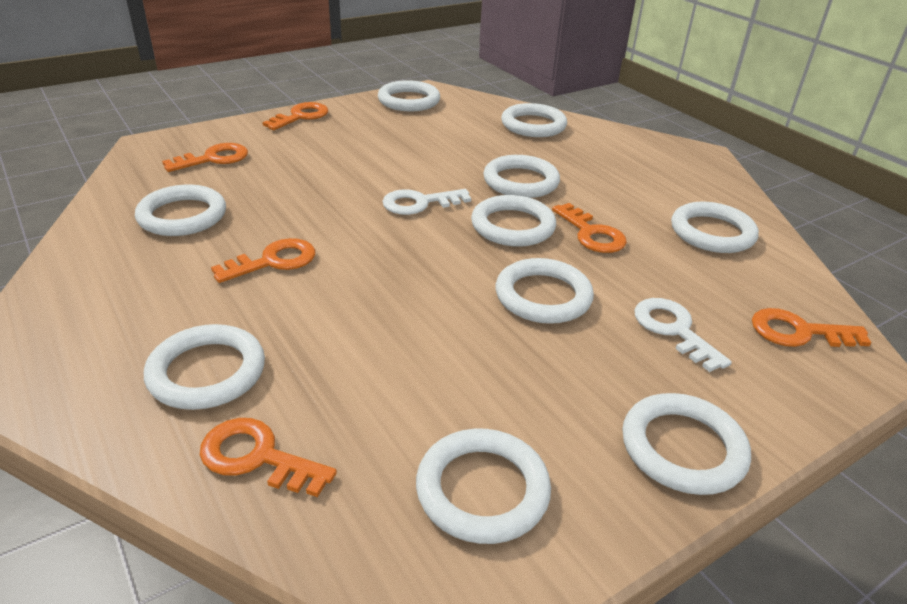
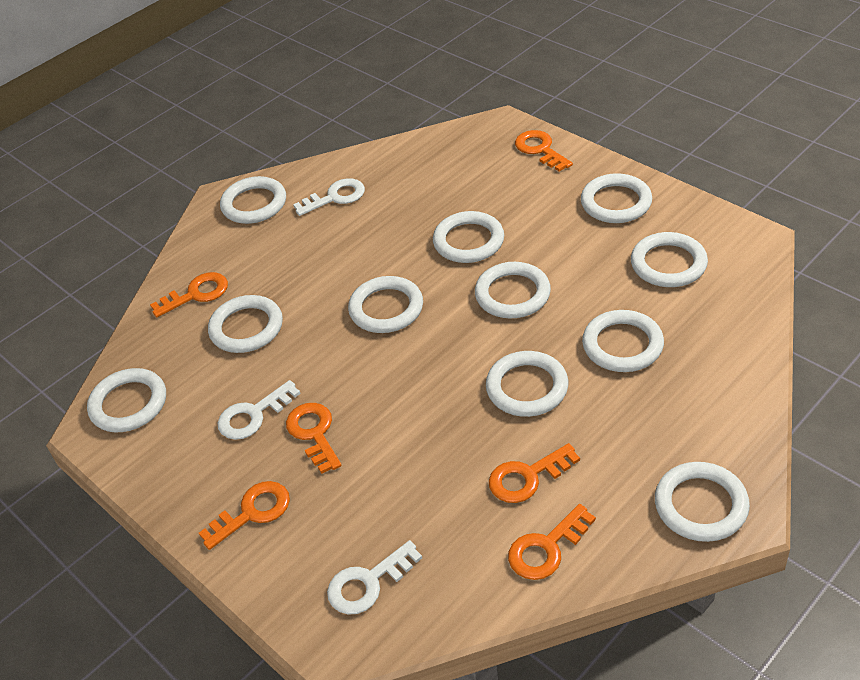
white key: [382,189,471,215] [634,298,732,372] = 2 -> [217,380,301,440] [293,178,365,216] [327,540,422,615] = 3
white ring: [135,185,226,236] [144,324,265,410] [378,80,440,111] [416,429,551,544] [471,195,556,246] [483,155,560,198] [496,258,594,324] [501,103,567,137] [622,393,751,495] [671,202,759,253] = 10 -> [87,368,166,433] [208,295,283,353] [220,176,286,224] [348,276,423,333] [433,211,504,263] [475,262,551,318] [486,351,568,417] [581,173,652,223] [582,310,664,372] [631,232,708,287] [655,462,750,542] = 11

